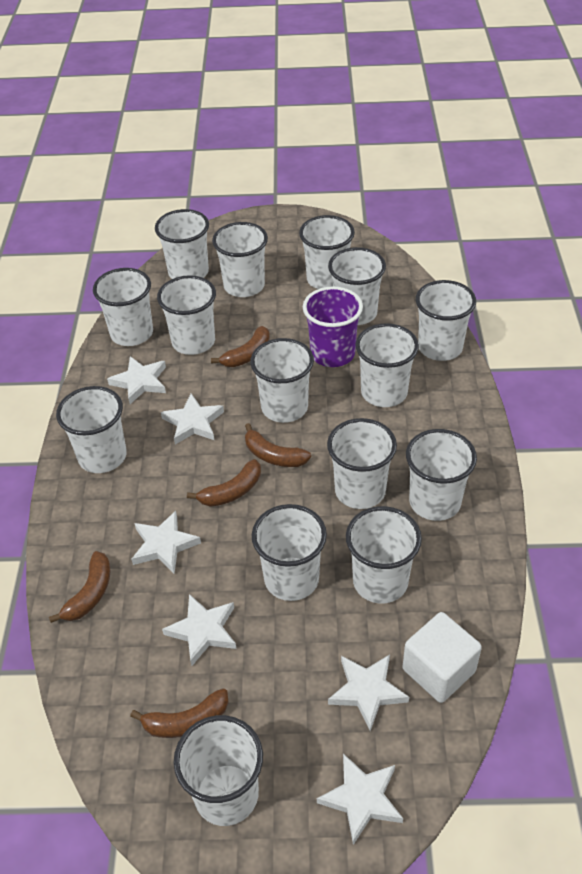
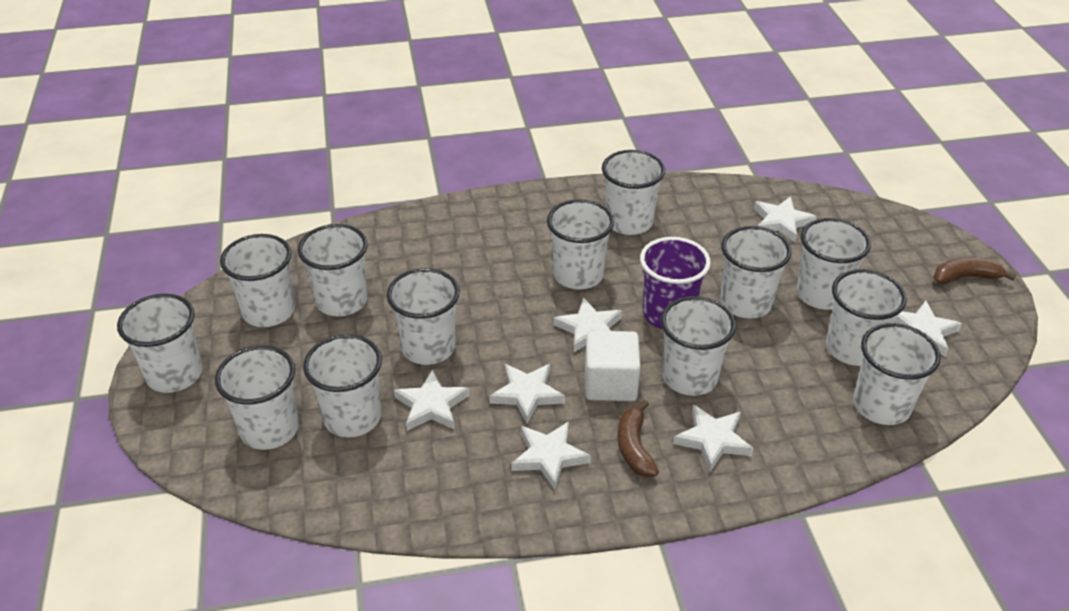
brown banana: [49,551,110,623] [130,688,229,738] [187,459,261,507] [211,326,270,367] [245,423,311,467] = 5 -> [617,400,659,477] [933,258,1016,284] = 2
white cup: [56,386,127,473] [93,268,153,346] [155,209,209,279] [157,275,216,355] [174,715,263,826] [212,222,268,297] [250,338,314,423] [252,504,327,601] [299,215,355,289] [327,418,397,509] [328,247,386,325] [346,506,422,604] [355,323,419,407] [406,429,477,521] [416,280,476,361] = 15 -> [117,294,202,393] [215,346,299,450] [220,234,295,327] [298,224,368,316] [303,334,382,437] [387,268,460,365] [547,199,614,289] [602,150,665,235] [661,296,736,396] [721,226,792,319] [797,218,871,310] [826,269,907,366] [854,323,941,425] = 13
white star: [107,356,166,404] [131,511,201,573] [161,393,224,444] [162,594,236,666] [317,753,403,845] [328,655,409,731] = 6 -> [394,369,470,431] [489,364,565,424] [511,421,591,489] [553,297,622,352] [673,405,753,471] [754,196,817,242] [894,300,962,357] = 7

